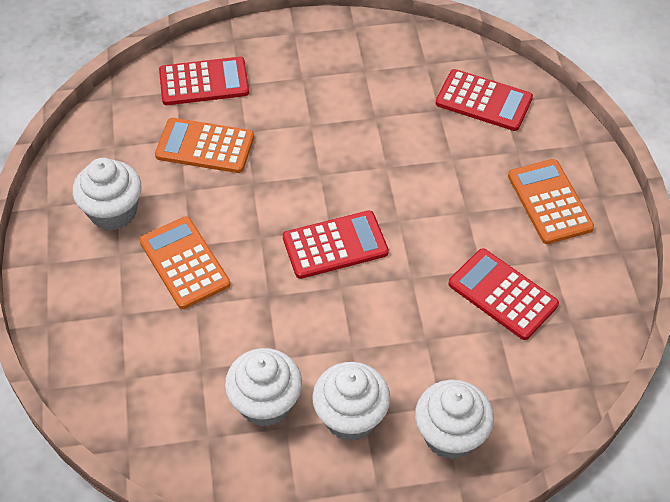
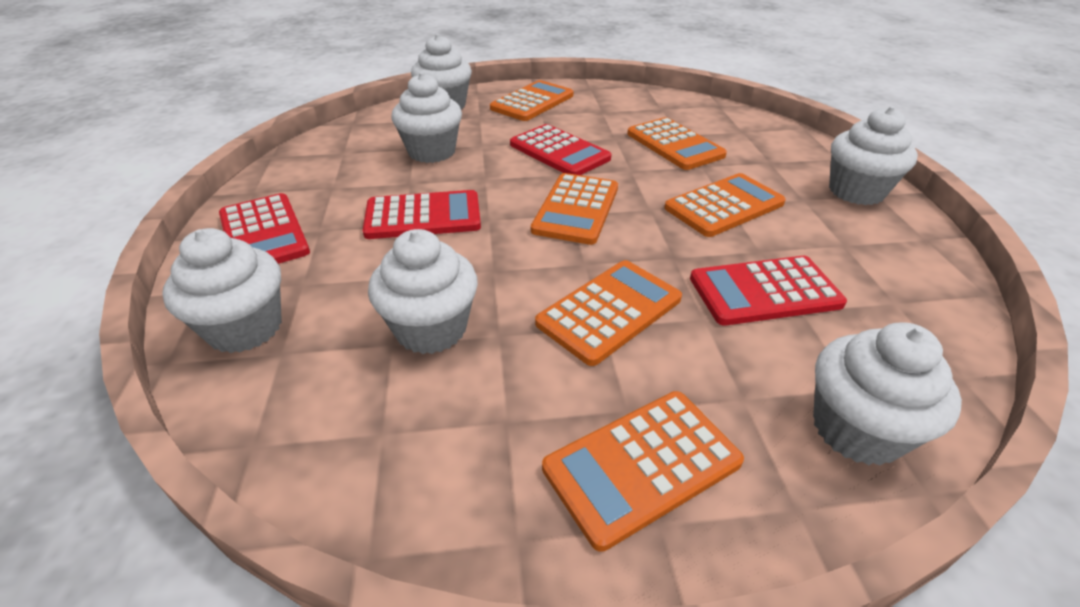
orange calculator: [139,216,230,309] [155,118,254,173] [508,159,594,244] = 3 -> [490,80,573,121] [531,173,618,245] [535,260,682,366] [542,391,744,552] [627,117,727,170] [664,173,786,237] = 6
white cupcake: [73,158,141,231] [225,348,302,427] [312,362,390,441] [415,380,494,460] = 4 -> [162,228,282,353] [368,229,478,354] [392,73,462,163] [411,34,472,110] [813,322,962,465] [829,106,918,205] = 6

